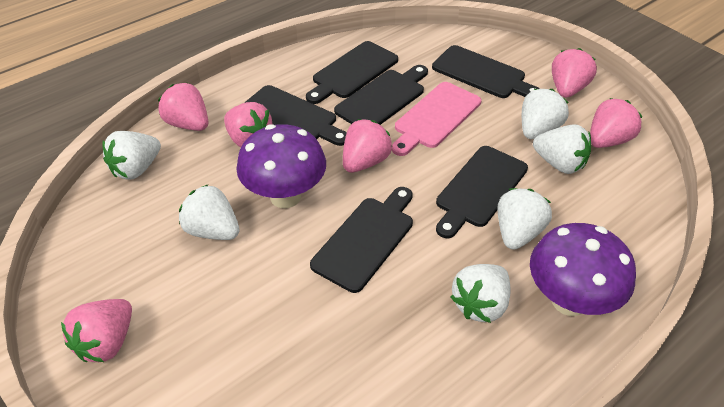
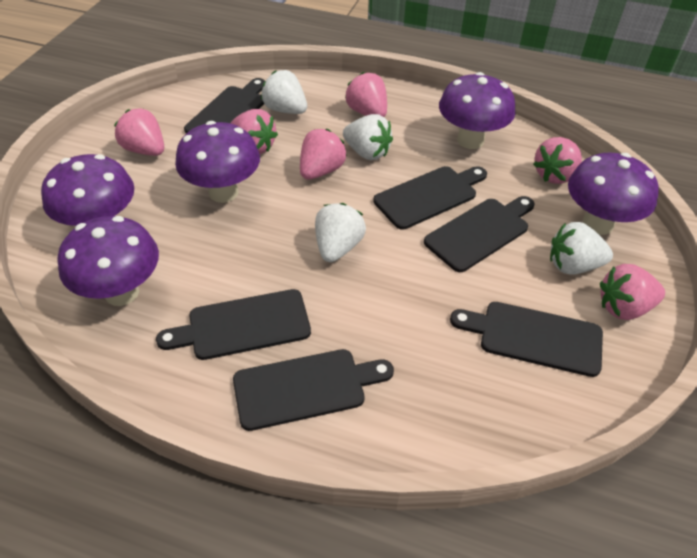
pink cutting board: [392,82,481,156] = 1 -> none = 0
purple mushroom: [237,124,326,208] [530,223,636,316] = 2 -> [41,154,134,226] [57,216,159,306] [175,121,260,203] [439,72,516,149] [568,152,659,235] = 5
white strawberry: [102,131,161,180] [179,184,240,240] [451,264,510,323] [497,188,552,250] [522,89,569,139] [533,124,591,174] = 6 -> [261,70,307,114] [315,203,366,262] [343,114,393,160] [550,222,613,275] = 4

